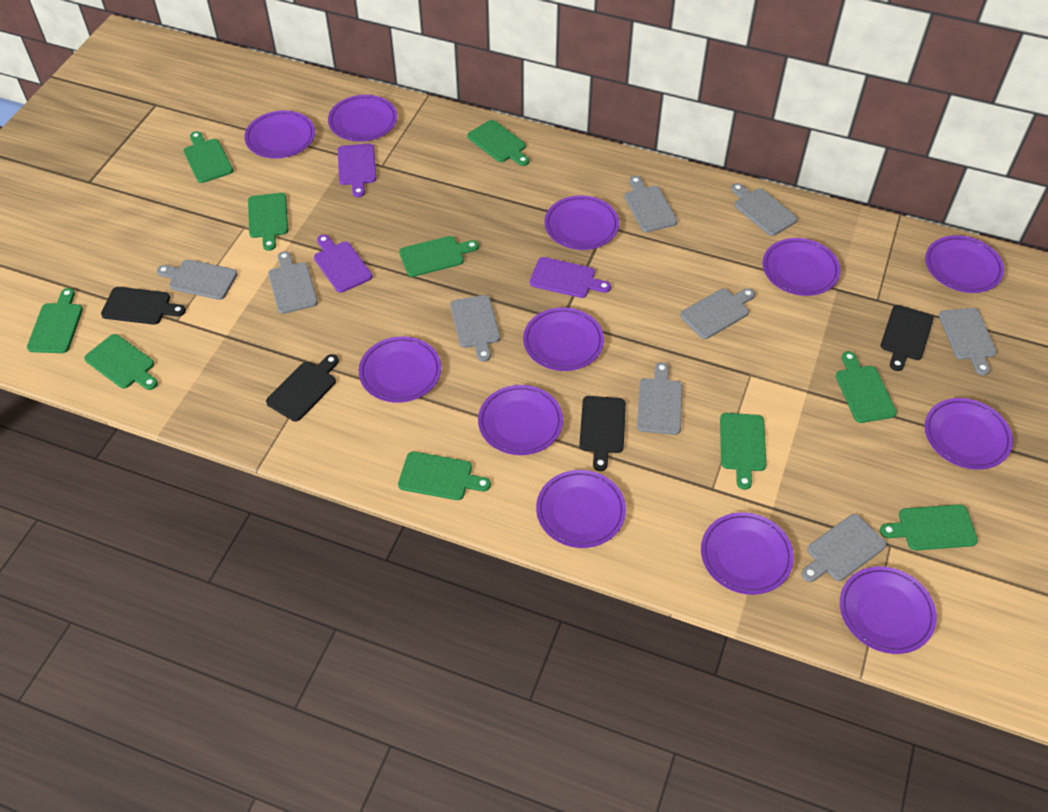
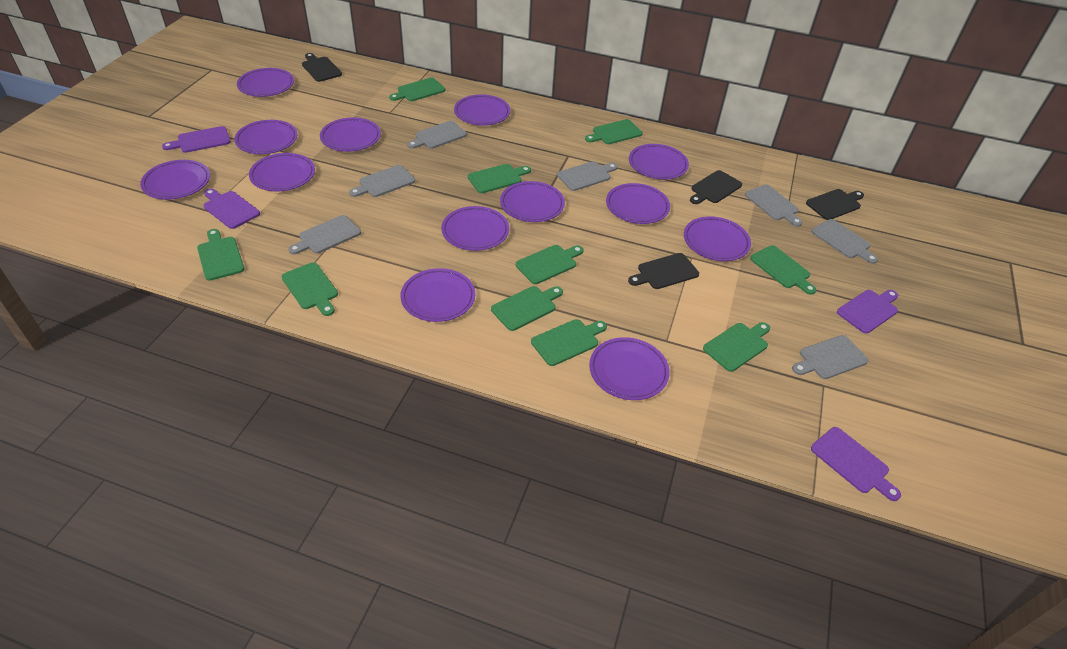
grey cutting board: [157,259,237,300] [268,251,318,314] [450,295,500,362] [624,176,678,232] [637,362,682,435] [680,288,755,339] [731,183,798,236] [801,514,886,582] [939,308,997,375] = 9 -> [288,215,361,254] [349,165,415,197] [407,121,467,149] [557,161,618,191] [745,185,802,227] [792,335,869,379] [811,219,878,264] = 7
purple cutting board: [314,234,372,293] [338,143,376,197] [530,257,611,298] = 3 -> [162,126,231,153] [204,189,260,229] [811,427,901,501] [837,290,898,333] = 4
purple plate: [244,110,315,159] [328,95,397,142] [359,337,441,403] [478,385,563,455] [523,307,604,371] [536,470,626,548] [545,195,619,250] [701,512,794,595] [762,238,840,296] [840,566,937,654] [925,235,1004,293] [925,398,1013,470] = 12 -> [140,160,210,200] [234,120,297,154] [237,68,294,97] [249,153,315,191] [320,118,381,152] [400,268,475,322] [441,206,509,251] [454,94,510,125] [500,181,565,222] [589,337,670,400] [606,183,670,224] [629,144,689,180] [684,216,751,261] = 13

